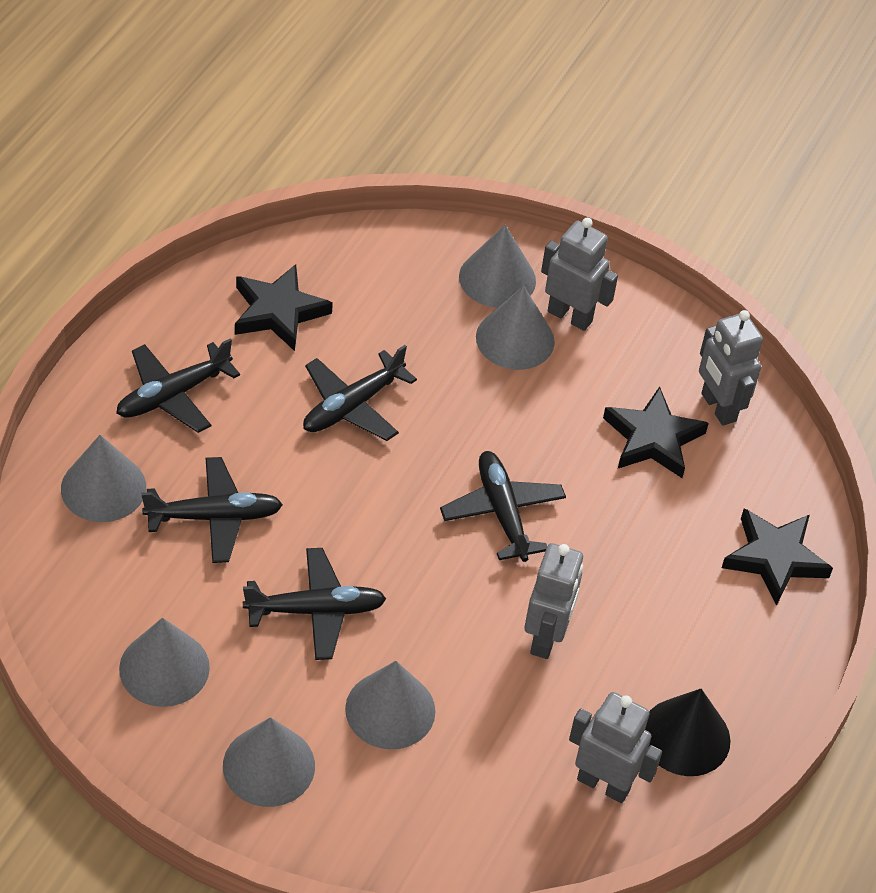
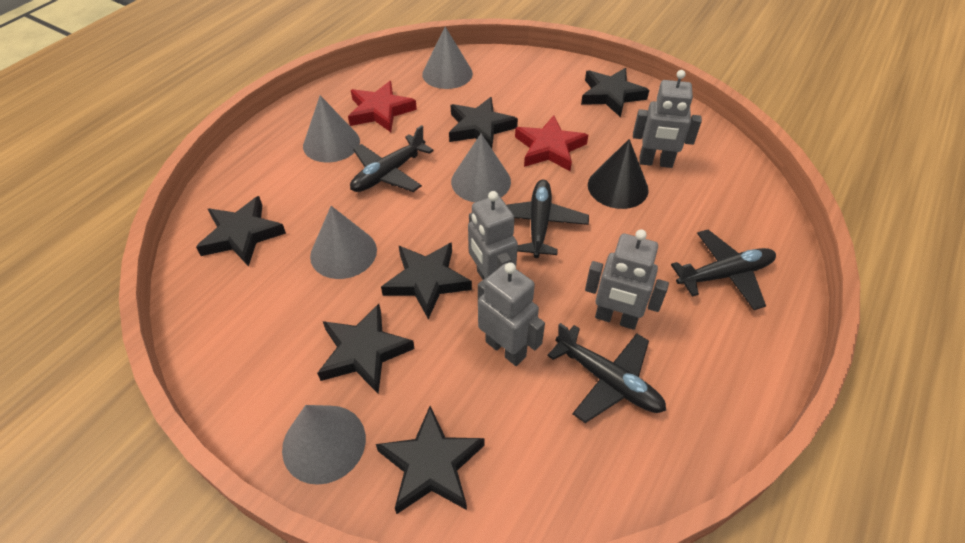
black plane: [116,338,240,433] [141,457,283,563] [243,548,387,660] [303,345,417,441] [440,451,566,562] = 5 -> [350,125,434,192] [507,180,589,258] [547,323,666,423] [671,230,776,310] = 4
black star: [235,264,333,351] [603,387,709,478] [722,508,833,606] = 3 -> [196,196,286,267] [317,304,415,394] [376,406,485,514] [381,242,472,319] [449,97,518,149] [581,68,649,117] = 6
grey cone: [61,435,146,522] [119,618,210,707] [223,717,315,807] [345,661,435,749] [459,225,536,308] [476,286,555,370] = 6 -> [282,405,366,485] [303,95,360,163] [310,206,377,279] [422,27,473,89] [451,134,511,202] = 5
red star: none = 0 -> [348,81,417,132] [515,115,588,171] = 2

